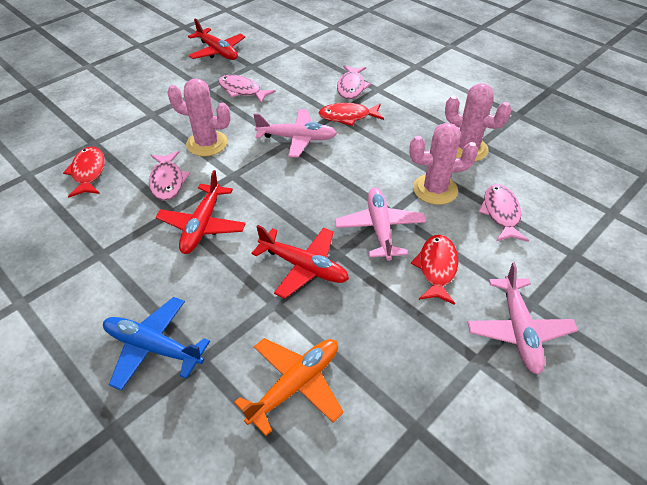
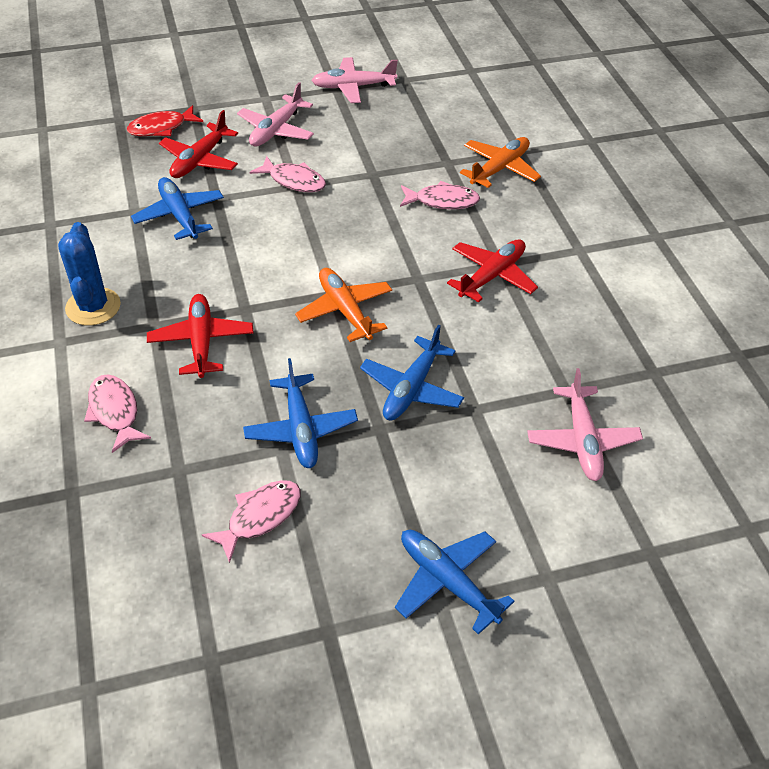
blue cactus: none = 0 -> [58,222,121,326] = 1
blue plane: [103,297,210,391] = 1 -> [131,177,224,240] [243,358,358,468] [360,324,464,420] [395,530,515,634] = 4
orange plane: [234,338,344,436] = 1 -> [295,268,392,342] [460,137,541,188] = 2
pink cactus: [167,79,231,156] [409,123,478,205] [445,83,512,161] = 3 -> none = 0
red fish: [63,147,105,197] [319,103,384,126] [411,235,458,305] = 3 -> [127,105,203,136] = 1

